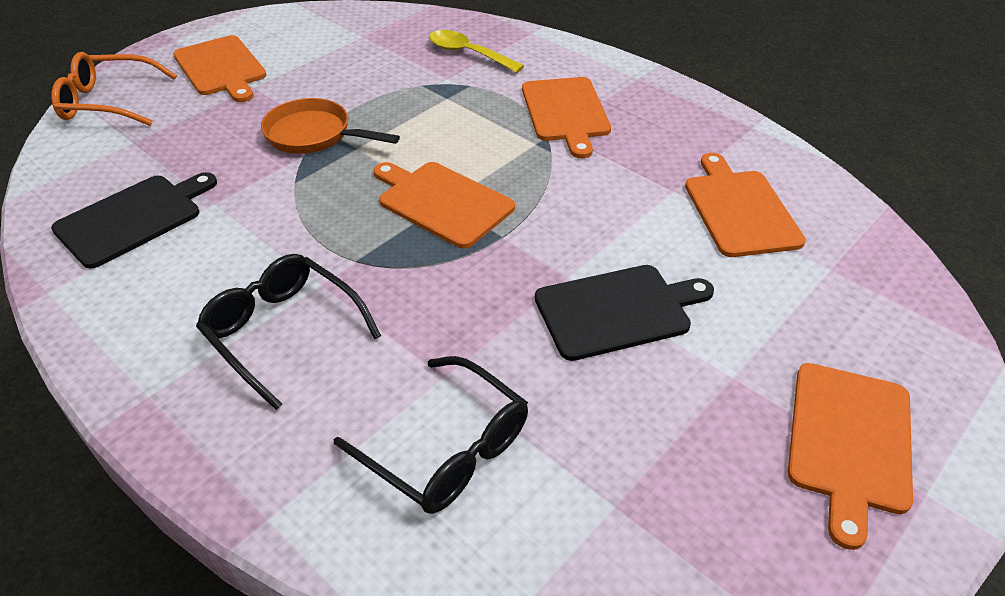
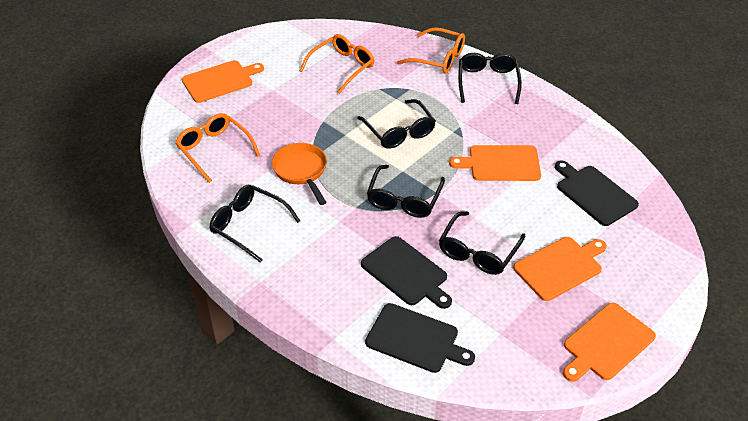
black cutting board: [51,172,217,269] [535,265,714,361] = 2 -> [361,236,452,309] [365,303,475,373] [555,161,639,226] = 3
black glasses: [196,254,381,410] [334,356,528,514] = 2 -> [209,185,300,263] [357,99,436,149] [367,165,445,218] [439,211,525,275] [458,53,522,104] = 5
orange cutting board: [173,35,266,102] [373,162,515,249] [522,77,611,158] [685,153,806,257] [788,363,913,550] = 5 -> [182,60,264,103] [449,145,541,181] [513,237,607,301] [563,303,656,382] = 4
orange glasses: [51,52,177,126] = 1 -> [176,113,260,183] [300,34,374,94] [397,27,465,73] = 3
yellow spoon: [429,30,524,73] = 1 -> none = 0

